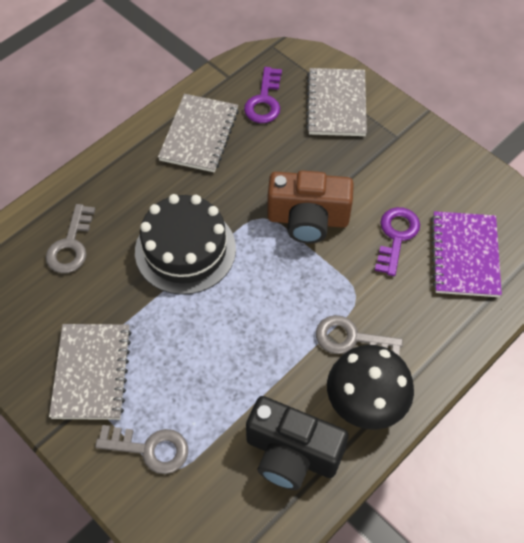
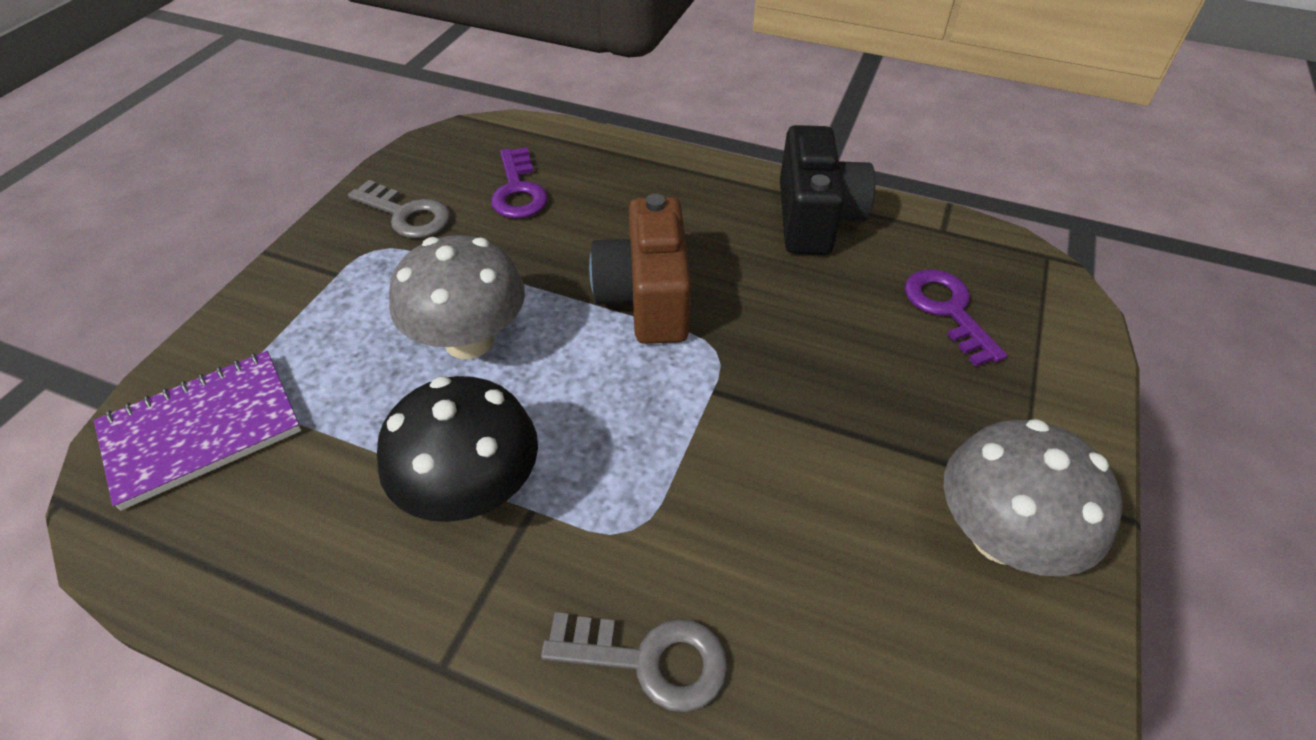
black cake: [135,194,236,295] = 1 -> none = 0
grey key: [46,204,95,273] [95,425,188,474] [316,315,403,355] = 3 -> [348,180,450,238] [541,612,728,712] = 2
grey mushroom: none = 0 -> [389,235,525,359] [944,419,1123,576] = 2
grey notebook: [49,324,132,420] [158,94,239,172] [306,68,367,136] = 3 -> none = 0

